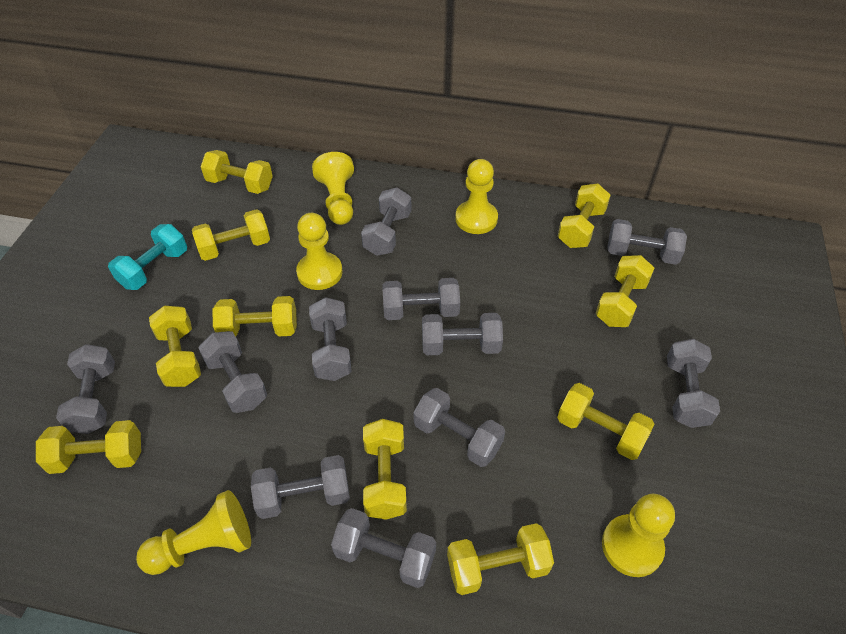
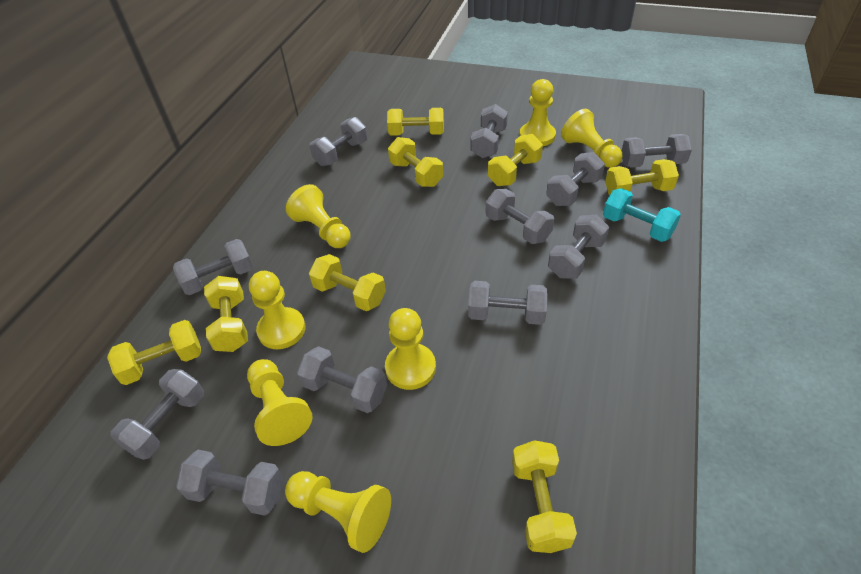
yellow dumbbell: [36,420,141,474] [149,305,201,387] [192,209,270,261] [201,150,273,194] [213,296,297,336] [363,419,407,520] [447,523,554,595] [557,383,654,460] [558,184,611,248] [595,255,654,327] = 10 -> [107,320,201,385] [204,276,248,352] [309,254,386,311] [387,108,444,136] [388,137,443,187] [488,134,543,186] [512,440,577,553] [605,159,679,195] = 8
yellow pawn: [136,490,251,575] [296,213,342,290] [312,152,354,225] [455,159,498,234] [602,494,675,577] = 5 -> [247,359,312,446] [249,271,306,349] [285,471,391,553] [286,184,351,248] [385,308,436,390] [520,79,556,146] [561,109,623,168] = 7

